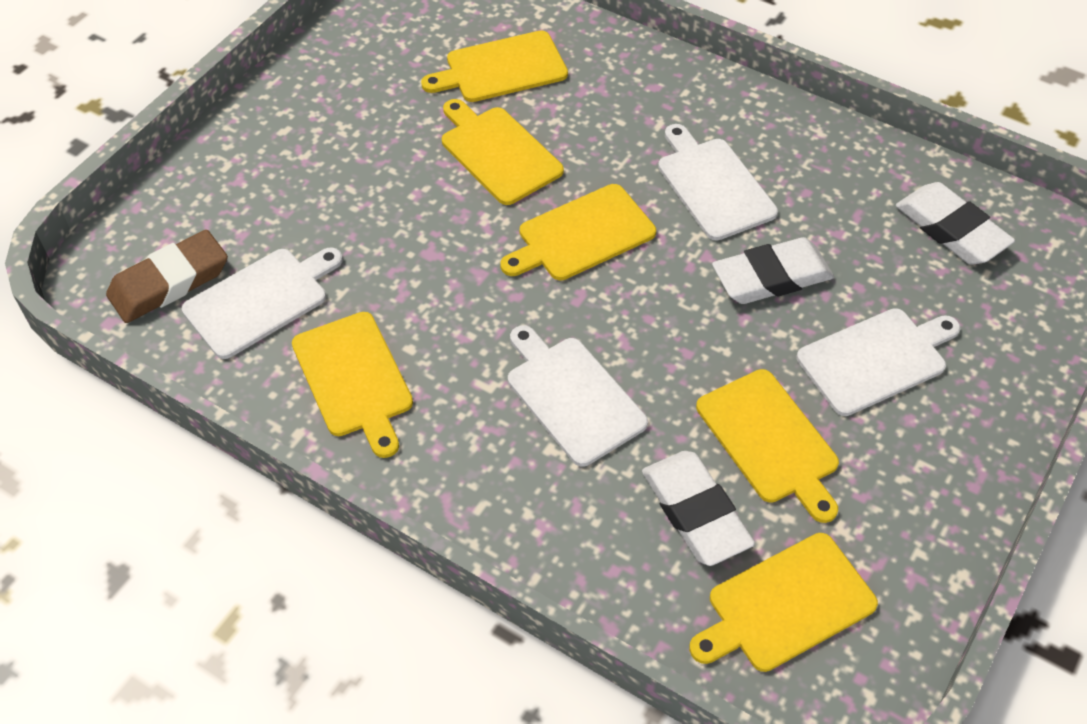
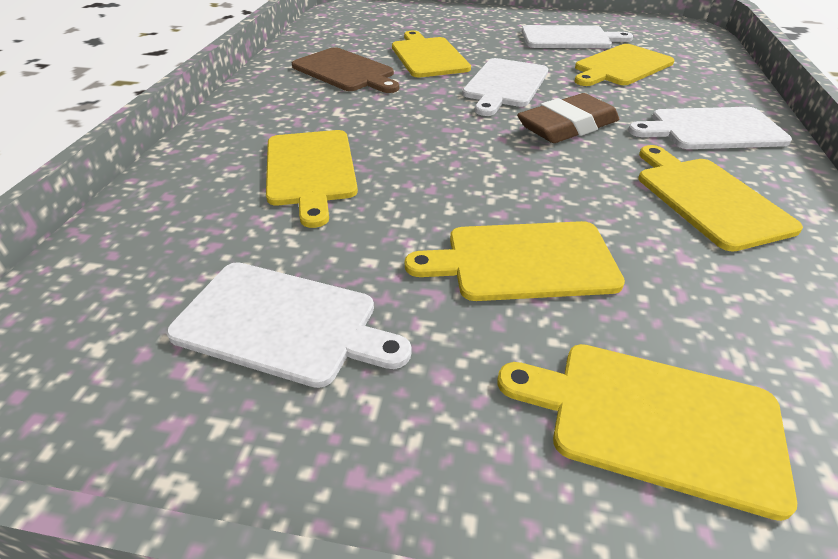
brown cutting board: none = 0 -> [292,47,399,93] = 1
white eraser: [642,451,755,566] [712,237,834,304] [896,182,1015,265] = 3 -> none = 0

